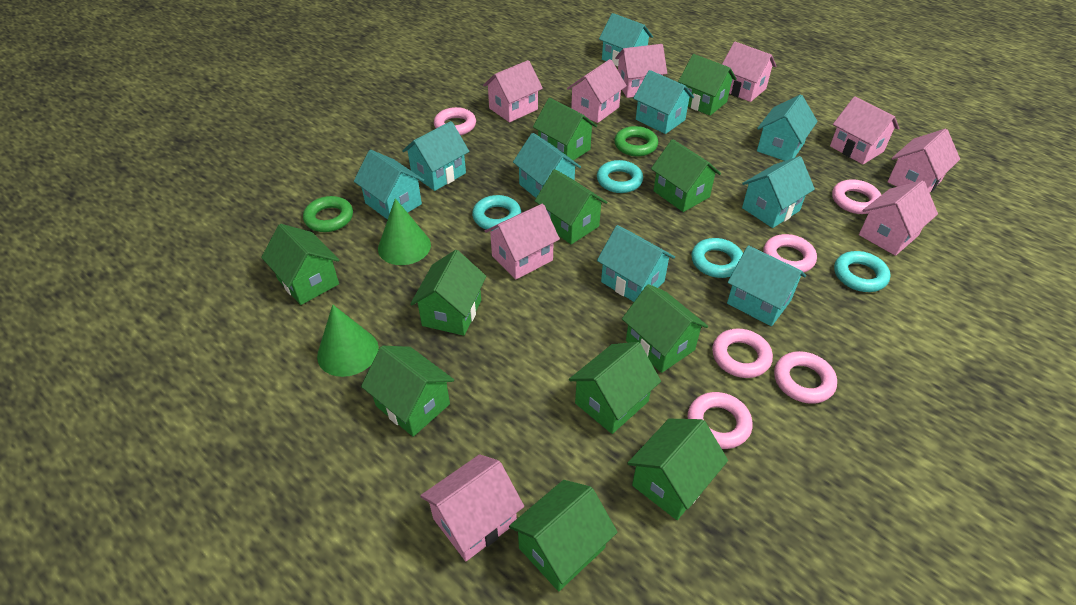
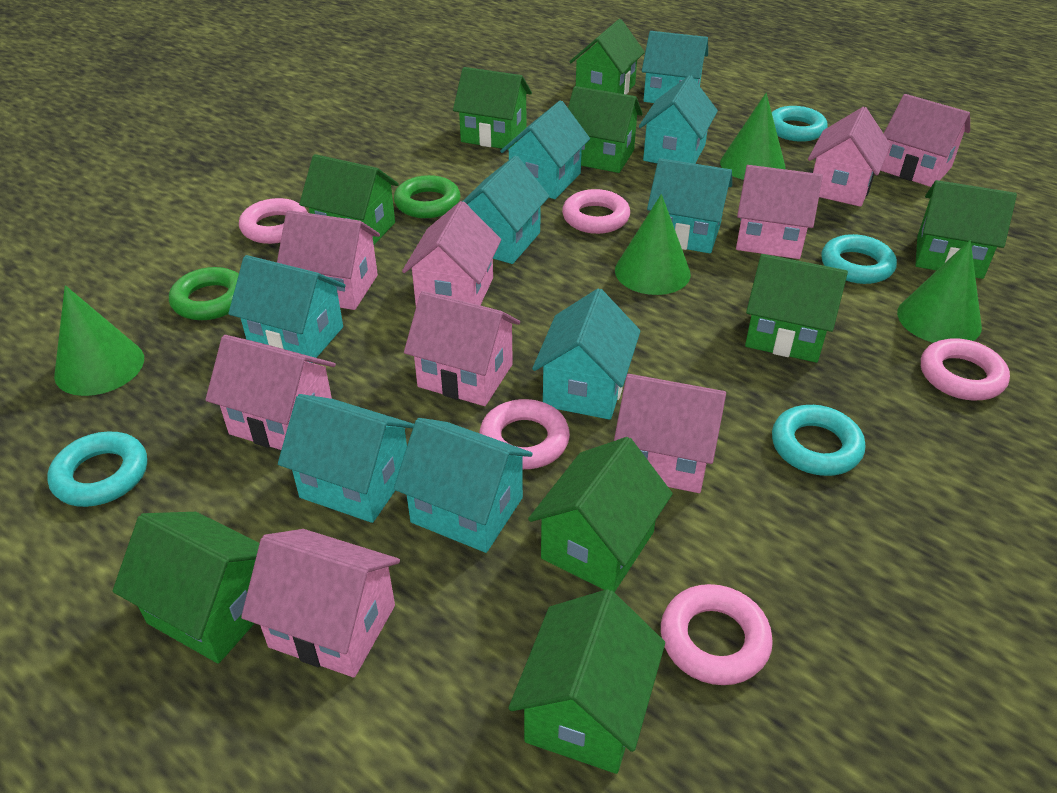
green cone: [317,305,379,377] [378,198,431,265] = 2 -> [54,285,144,396] [615,194,691,295] [720,93,786,180] [897,240,982,343] = 4
green house: [261,224,339,305] [361,346,454,437] [410,250,486,336] [509,480,617,591] [533,98,597,161] [535,169,607,244] [569,342,661,434] [622,284,708,373] [627,419,728,520] [651,139,721,212] [678,54,737,116] = 11 -> [113,512,260,664] [299,154,399,245] [453,67,532,150] [509,589,665,774] [528,437,673,592] [568,86,643,173] [569,19,645,94] [745,254,848,363] [915,180,1017,279] = 9
pink ring: [434,107,476,135] [687,392,752,449] [712,329,773,378] [763,234,817,272] [774,351,837,404] [832,179,881,214] = 6 -> [239,198,308,244] [479,399,570,469] [562,189,630,234] [661,584,773,685] [921,338,1010,401] = 5

